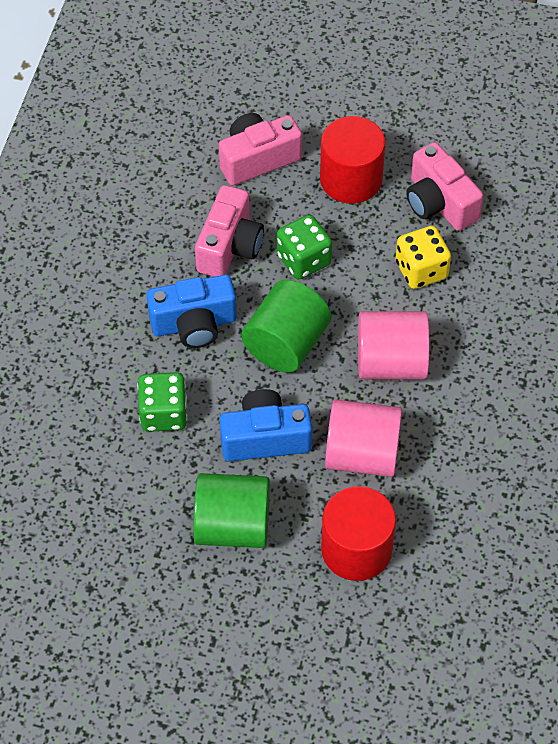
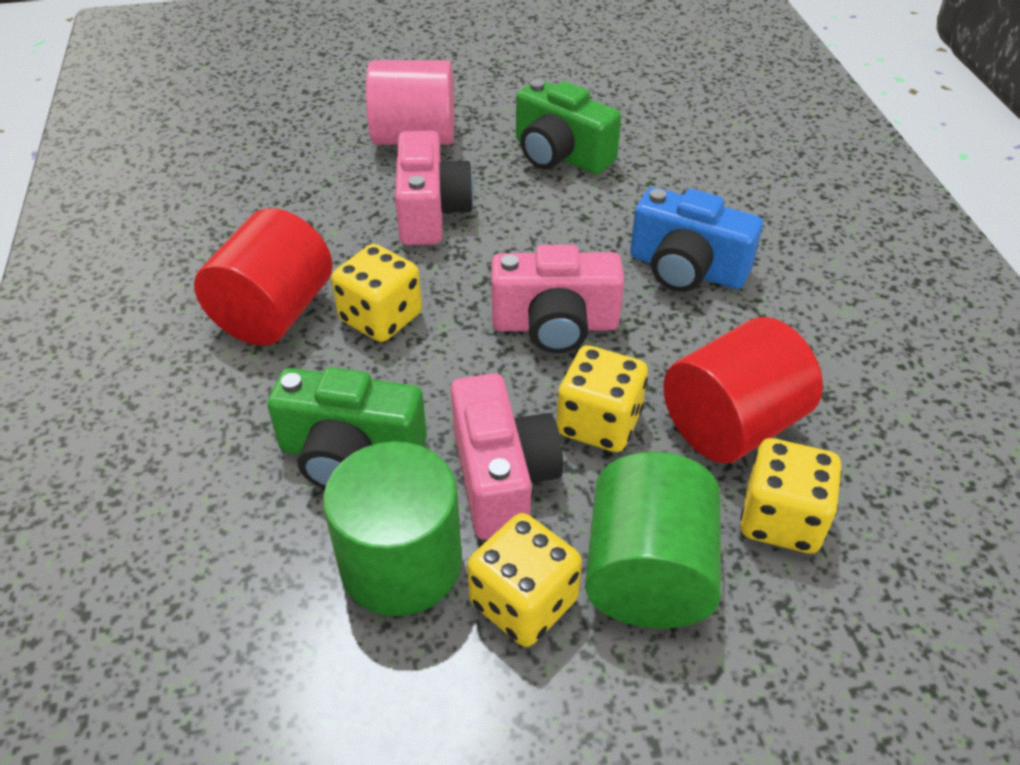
blue camera: [147,275,237,348] [220,389,312,462] = 2 -> [630,187,763,292] = 1
green camera: none = 0 -> [267,367,427,489] [516,79,621,174] = 2
green dice: [137,372,187,432] [277,214,332,279] = 2 -> none = 0
pink cylinder: [325,400,402,477] [358,311,430,379] = 2 -> [366,60,454,145] = 1
yellow dice: [396,226,451,289] = 1 -> [331,244,422,342] [467,513,582,647] [557,345,648,452] [740,438,842,553] = 4

